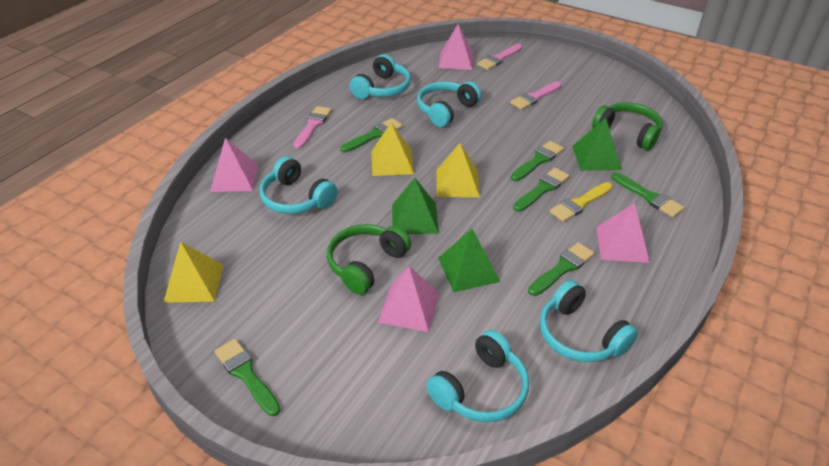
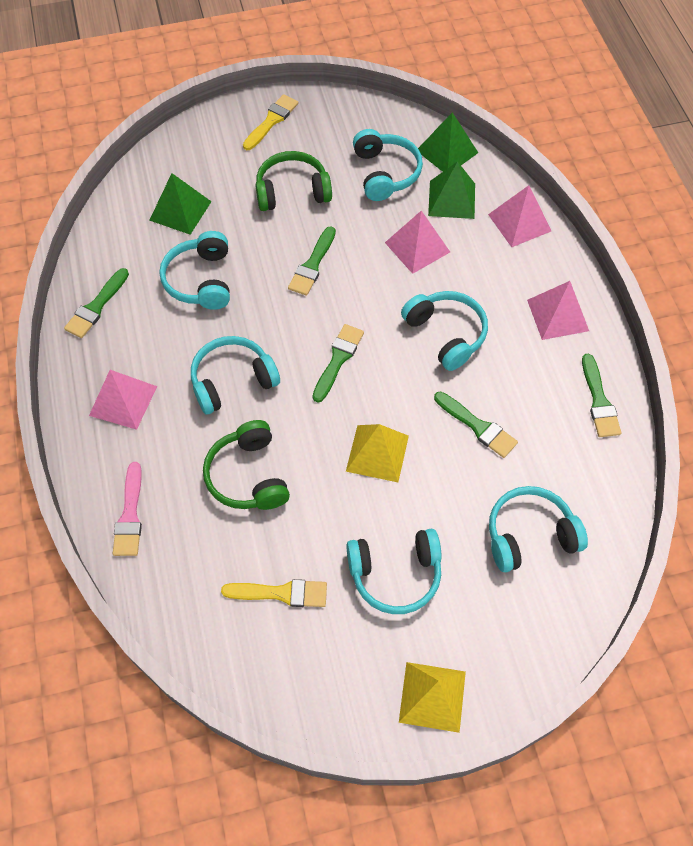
green brush: [215,339,280,416] [340,118,403,152] [511,141,564,181] [513,168,570,212] [528,242,595,296] [611,172,684,217] = 6 -> [64,268,129,338] [288,226,336,296] [313,324,364,402] [434,392,518,458] [582,354,621,437] = 5
pink brush: [293,106,332,149] [477,44,522,70] [510,81,562,110] = 3 -> [113,462,142,556] = 1
turquoise headphones: [260,156,338,214] [350,54,411,99] [417,81,482,127] [426,330,529,422] [540,280,638,362] = 5 -> [159,231,230,310] [191,336,280,414] [346,529,442,614] [353,129,423,201] [401,291,488,371] [489,486,588,572] = 6
yellow brush: [550,182,613,222] = 1 -> [221,579,327,607] [243,94,298,150] = 2
yellow pyramid: [163,241,224,303] [372,123,414,176] [437,143,480,197] = 3 -> [346,424,409,482] [399,662,466,733] = 2

